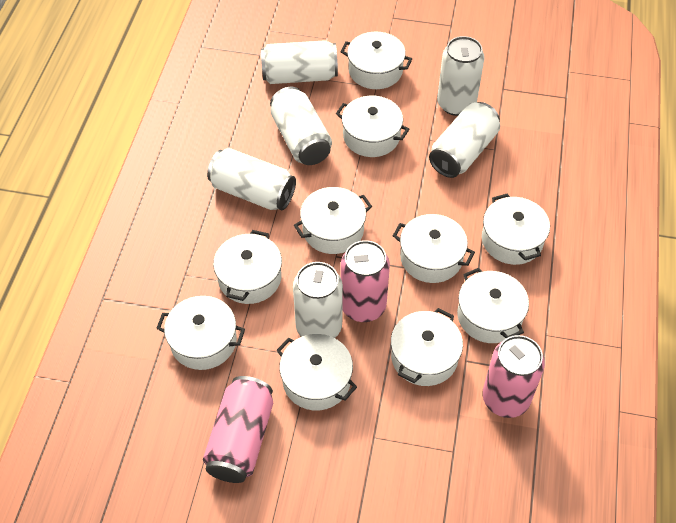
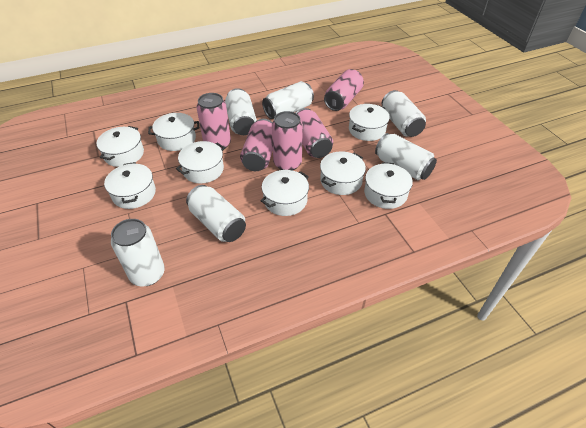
pink can: [203,376,273,483] [341,240,390,322] [482,335,545,418] = 3 -> [196,93,231,149] [240,119,273,171] [272,111,303,171] [296,108,333,158] [324,69,364,111] = 5
white pot: [156,296,245,370] [213,230,282,304] [276,334,357,410] [294,187,372,254] [336,96,409,157] [340,32,412,89] [391,308,463,386] [393,214,475,283] [457,268,529,343] [482,194,550,265] = 10 -> [96,126,144,167] [104,162,156,209] [148,113,199,151] [176,141,225,183] [261,170,309,216] [320,151,366,195] [349,104,390,141] [364,162,413,209] = 8

